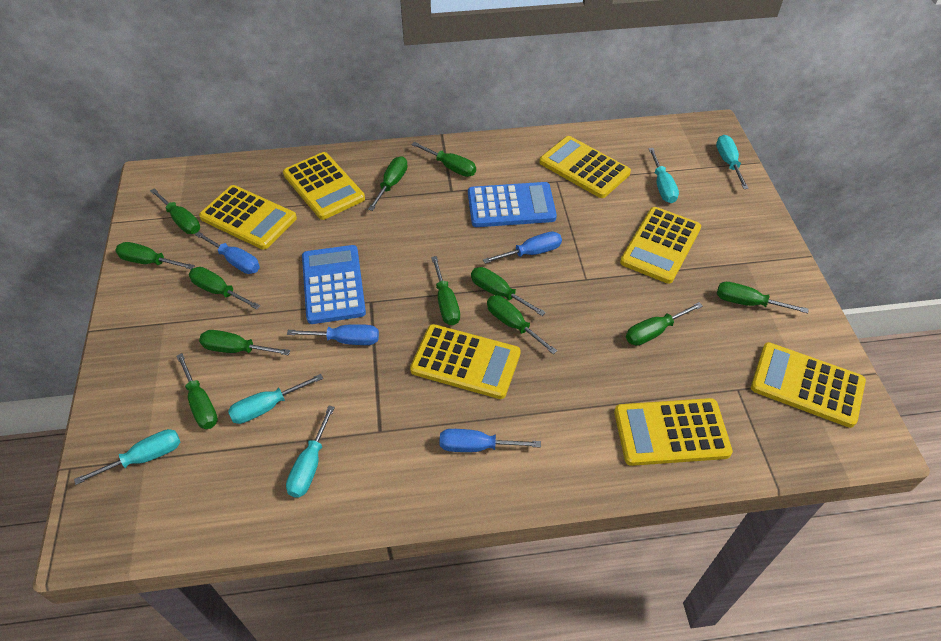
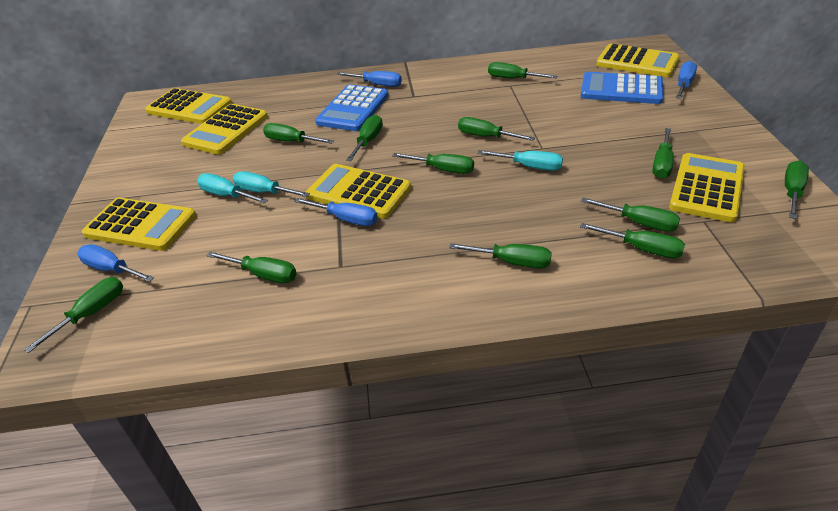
turquoise screwdriver: [74,429,180,485] [228,374,323,424] [286,406,335,498] [648,148,679,203] [716,135,749,189] = 5 -> [197,173,268,204] [233,171,310,197] [477,150,563,171] = 3
yellow calculator: [199,185,297,249] [283,152,365,220] [410,324,521,399] [539,136,631,198] [614,398,733,466] [620,207,701,284] [751,342,866,428] = 7 -> [82,198,196,251] [145,88,232,124] [181,104,268,155] [306,164,411,219] [596,44,680,77] [669,153,745,222] = 6

